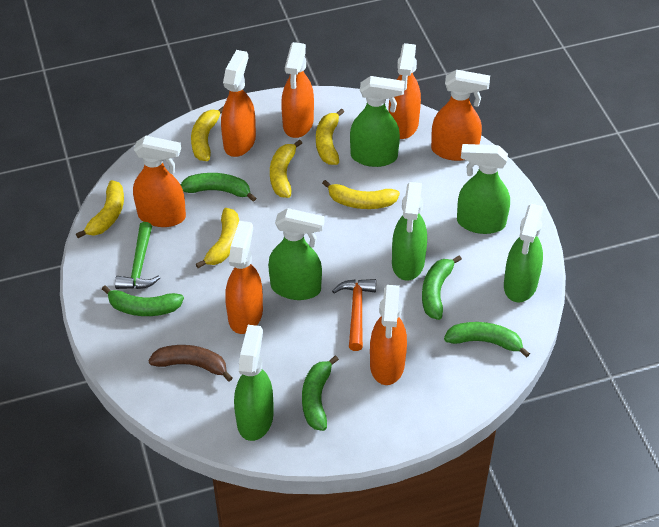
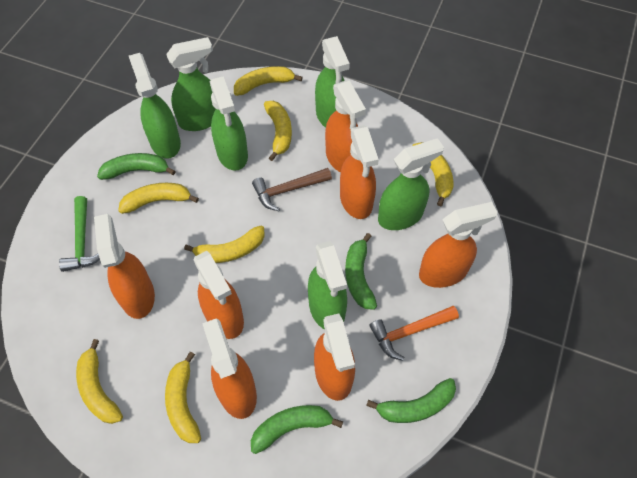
brown banana: [149,345,233,382] = 1 -> none = 0
brown hammer: none = 0 -> [252,168,332,211] = 1
green banana: [102,285,184,316] [181,173,256,202] [302,355,339,431] [422,255,462,320] [444,322,530,358] = 5 -> [97,153,176,180] [251,405,343,454] [345,233,377,310] [366,378,456,423] = 4
yellow banana: [76,180,124,238] [191,106,224,161] [196,208,239,268] [270,139,302,198] [316,108,344,165] [322,180,400,209] = 6 -> [76,339,123,424] [118,183,199,214] [165,352,201,443] [184,226,265,263] [234,66,303,96] [264,101,292,161] [413,142,453,206] = 7

